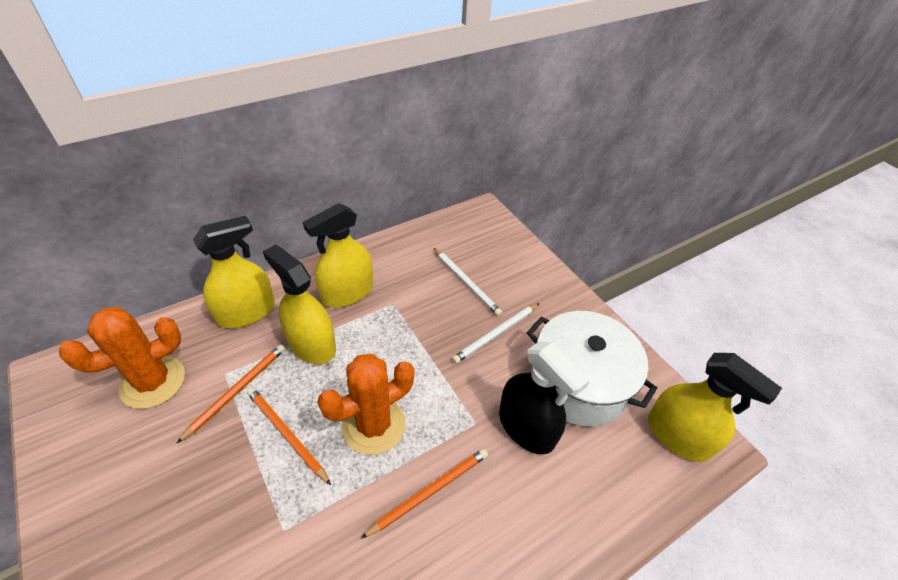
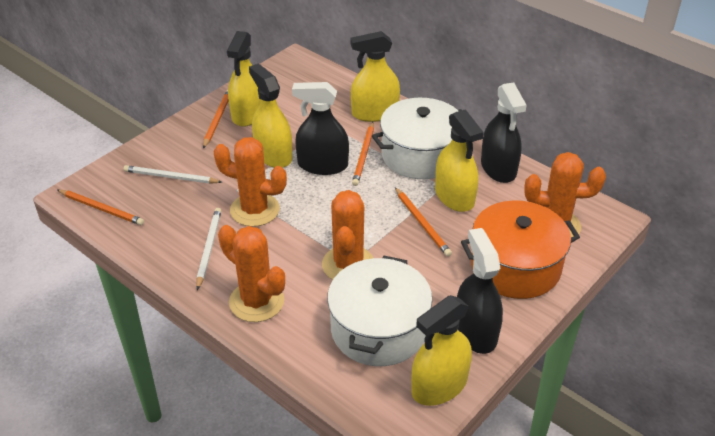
black spray bottle: [499,341,590,455] = 1 -> [292,82,349,175] [457,228,503,354] [481,82,527,183] = 3
orange cactus: [59,307,185,409] [317,354,414,455] = 2 -> [214,137,287,227] [218,225,285,322] [322,190,373,280] [524,152,606,237] = 4
orange pencil: [177,344,285,443] [247,387,331,485] [361,449,488,538] = 3 -> [58,190,144,225] [203,90,229,148] [352,122,374,186] [395,187,452,257] = 4
orange pot: none = 0 -> [461,200,580,299] = 1
white pot: [527,311,657,426] = 1 -> [327,256,433,366] [372,98,462,179] = 2
yellow spray bottle: [193,215,275,328] [263,245,336,364] [303,203,373,308] [648,353,782,462] = 4 -> [227,31,262,127] [249,63,292,168] [350,31,400,122] [411,295,472,406] [435,109,484,212] = 5

